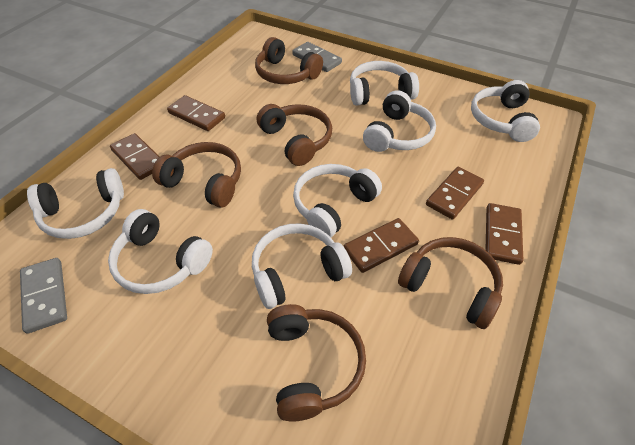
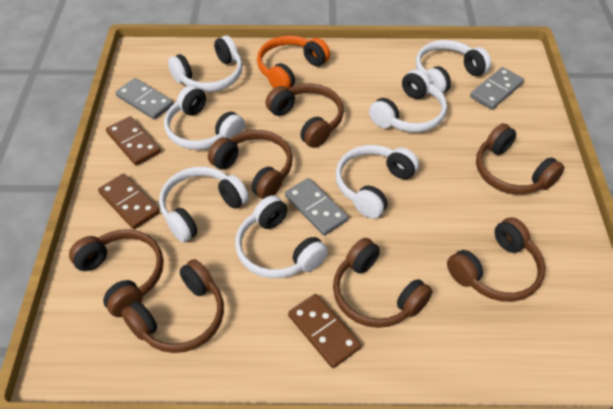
brown domino: [110,133,159,180] [167,95,225,131] [344,218,419,273] [426,167,484,220] [485,203,523,265] = 5 -> [98,174,160,229] [106,116,161,166] [288,294,361,368] = 3
brown headphones: [152,142,241,208] [255,37,323,84] [257,104,332,166] [267,304,366,422] [398,237,503,329] = 5 -> [69,229,164,317] [121,259,224,353] [208,130,293,199] [266,84,344,148] [333,238,433,328] [447,217,546,302] [476,123,565,195] = 7
grey domino: [20,258,67,334] [292,42,342,72] = 2 -> [116,78,174,120] [285,178,348,236] [470,67,524,110] = 3
orange headphones: none = 0 -> [257,35,330,88] = 1

